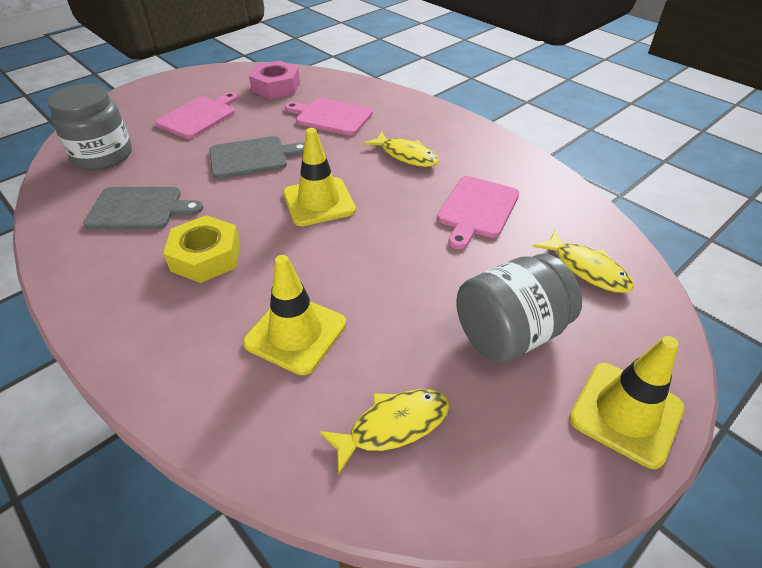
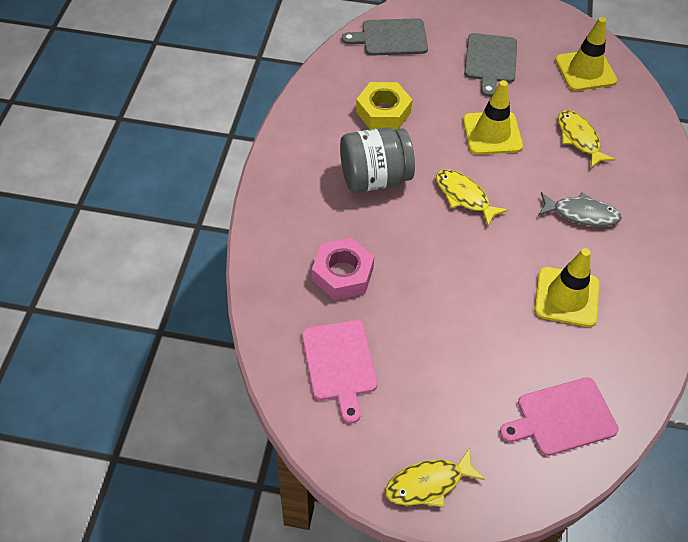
grey fish: none = 0 -> [538,192,622,226] = 1
grey jar: [48,84,132,170] [456,254,582,363] = 2 -> [340,127,415,193] = 1
pink cutting board: [155,92,238,139] [285,98,373,136] [437,176,519,249] = 3 -> [302,320,377,423] [500,377,619,456] = 2

